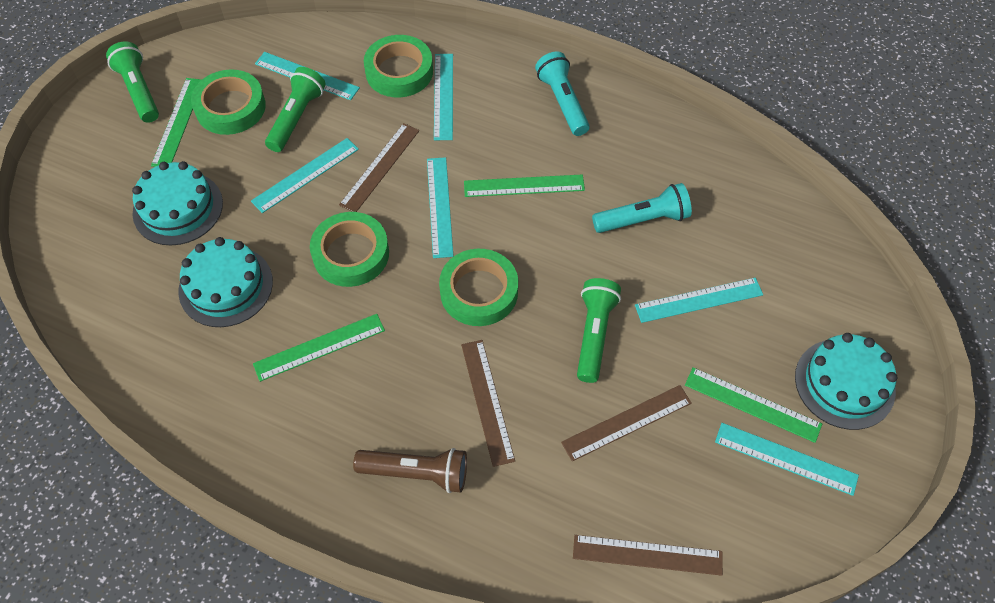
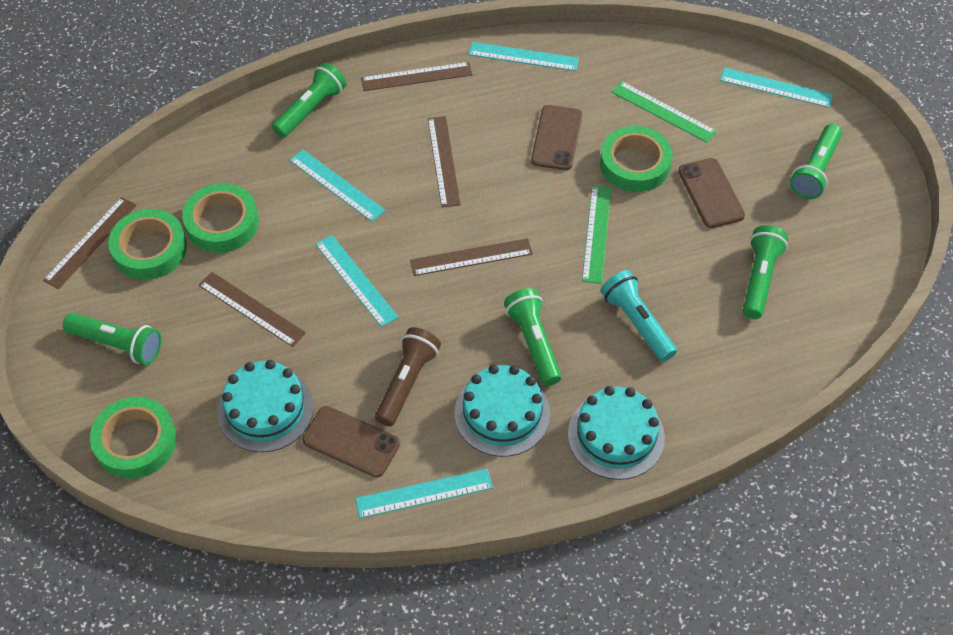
brown phone: none = 0 -> [302,406,400,477] [531,105,582,170] [678,158,745,228] = 3
brown ruler: [339,123,419,212] [461,340,515,467] [561,385,692,461] [573,535,723,576] = 4 -> [43,197,137,289] [199,272,306,347] [361,62,473,91] [410,238,533,276] [428,116,461,207] = 5
green flashlight: [106,41,159,123] [265,67,326,152] [577,278,621,383] = 3 -> [63,313,162,365] [272,62,346,138] [504,288,561,386] [743,225,788,319] [790,124,842,199] = 5
green ruler: [151,78,202,167] [253,314,385,382] [464,174,585,197] [685,367,822,443] = 4 -> [582,185,611,284] [612,81,717,143] = 2
turquoise flashlight: [535,52,590,136] [592,183,692,233] = 2 -> [601,270,677,362] = 1
turquoise ruler: [251,138,359,213] [255,52,360,100] [427,157,454,258] [434,54,453,140] [635,278,763,323] [715,423,859,496] = 6 -> [289,149,386,222] [315,235,398,327] [355,469,493,518] [468,42,579,71] [720,68,833,108] = 5

